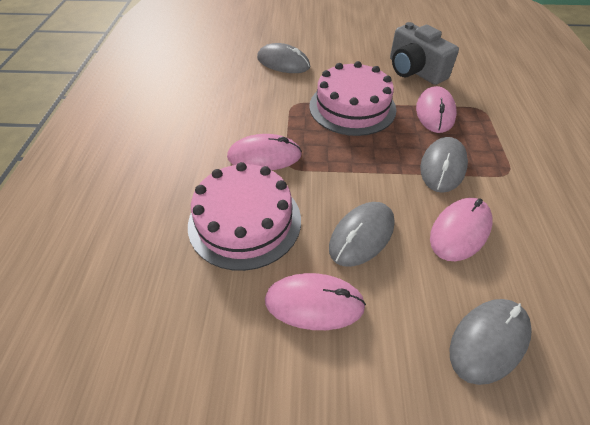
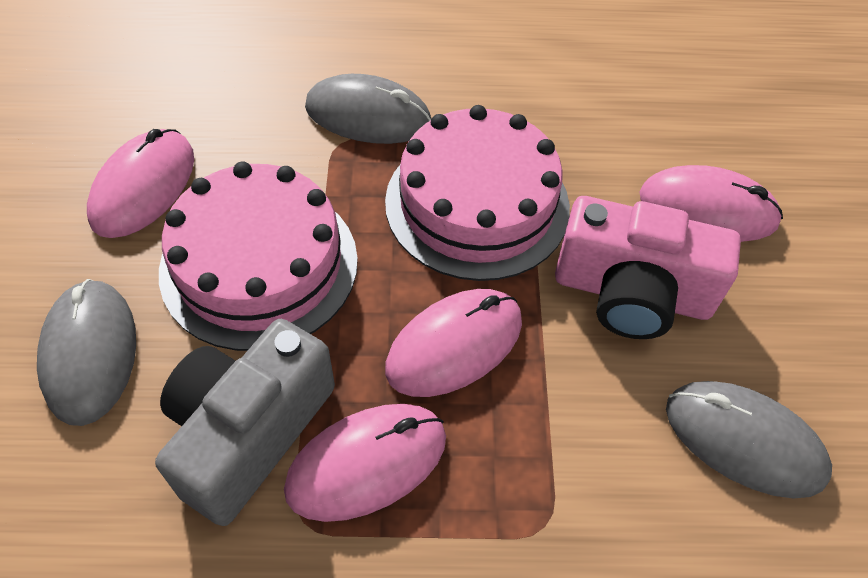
grey mouse: [257,43,310,73] [329,202,395,267] [420,137,468,193] [449,299,532,385] = 4 -> [37,279,136,426] [305,74,431,144] [666,381,832,499] = 3
pink camera: none = 0 -> [555,196,741,339] = 1

